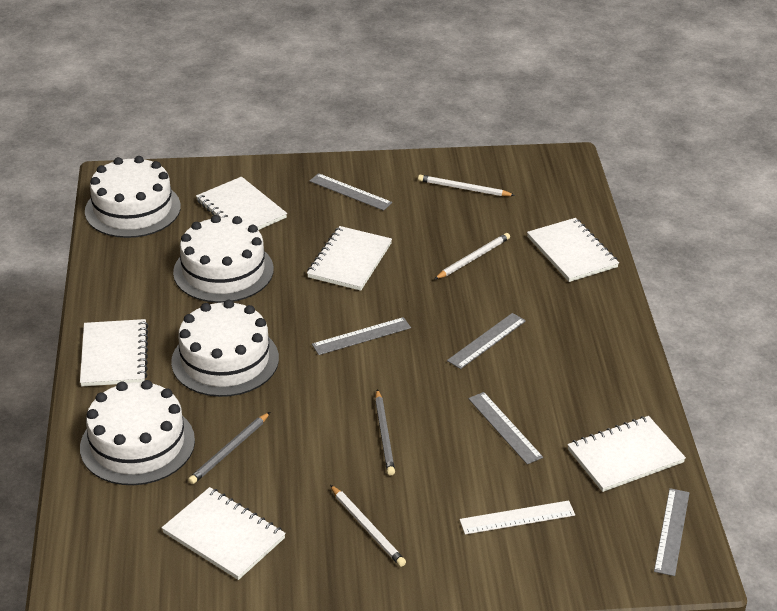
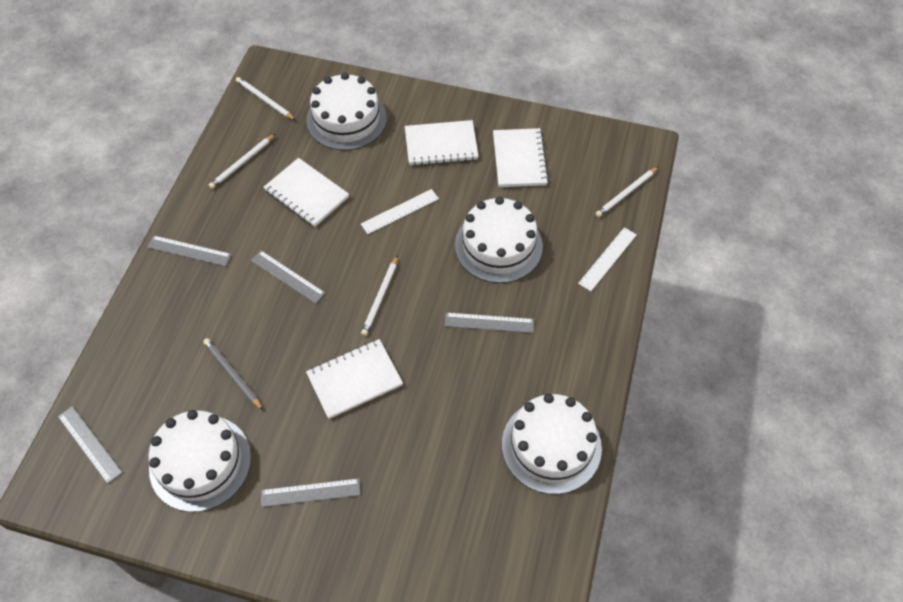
grey pencil: [188,412,270,484] [375,389,395,475] = 2 -> [203,338,263,410] = 1
white notebook: [80,319,148,386] [162,487,286,580] [196,177,287,230] [307,226,392,291] [527,218,619,282] [567,416,686,492] = 6 -> [263,158,349,227] [306,339,403,419] [405,120,479,166] [493,128,549,187] = 4
white pencil: [330,485,406,567] [418,175,515,196] [434,233,510,280] = 3 -> [209,134,275,189] [236,77,296,121] [361,255,398,336] [595,167,658,217] = 4
white ruler: [460,500,575,535] = 1 -> [361,189,439,234] [578,227,637,291] = 2

